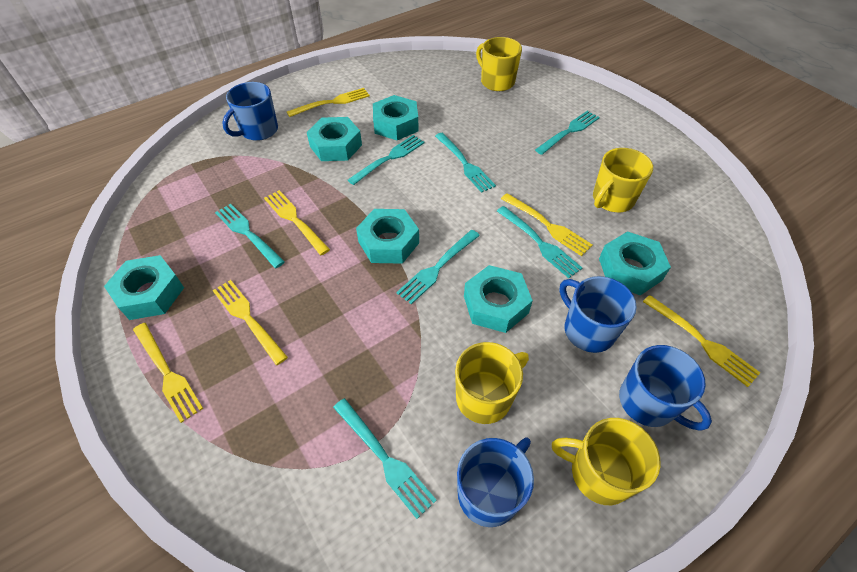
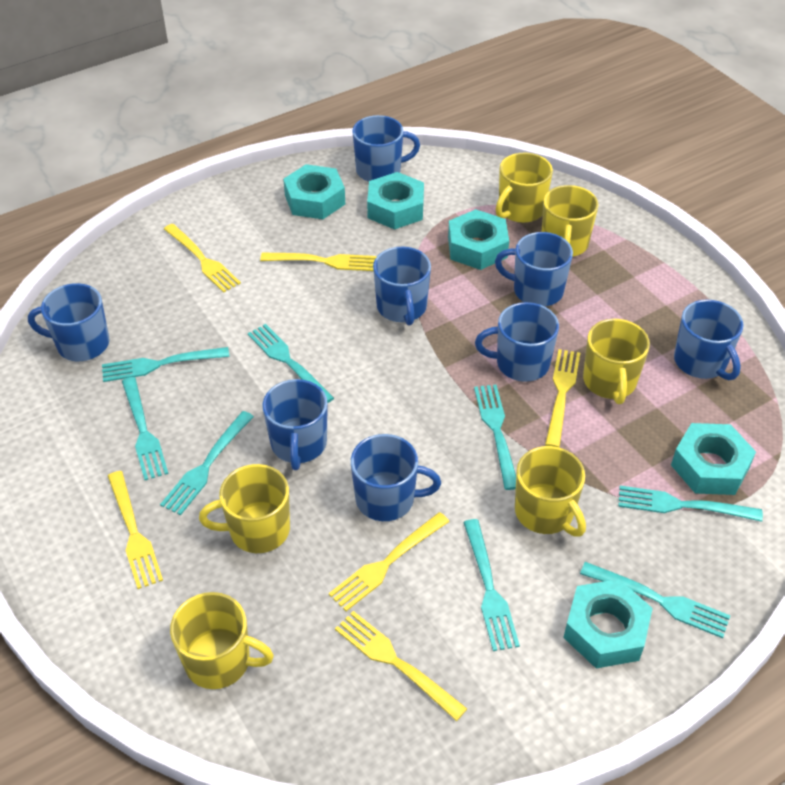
blue mug: [222,82,278,141] [457,437,534,527] [559,276,637,353] [619,345,712,431] = 4 -> [28,283,110,361] [262,379,328,470] [351,434,441,521] [352,115,420,182] [373,247,431,326] [475,302,559,382] [495,232,573,306] [674,299,744,380] = 8
turquoise fork: [215,204,285,268] [333,398,437,519] [348,135,425,185] [396,230,480,304] [435,133,496,193] [497,206,582,278] [535,111,600,155] = 7 -> [102,347,230,382] [122,377,168,480] [160,411,254,515] [248,324,334,403] [463,519,520,651] [474,384,516,490] [580,562,730,638] [618,486,763,522] = 8
turquoise nut: [104,255,184,320] [307,117,362,161] [356,209,419,264] [373,95,419,140] [464,265,533,333] [599,231,671,295] = 6 -> [283,164,345,219] [367,172,424,230] [448,209,509,270] [563,579,653,668] [671,423,756,495] = 5
yellow mug: [455,342,529,424] [476,37,522,91] [552,418,661,505] [593,148,653,212] = 4 -> [170,592,274,689] [199,464,290,553] [496,153,553,223] [515,446,586,537] [542,185,599,257] [583,319,650,404] = 6

